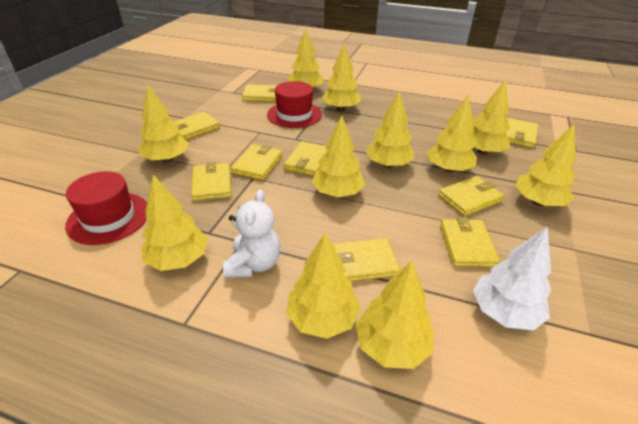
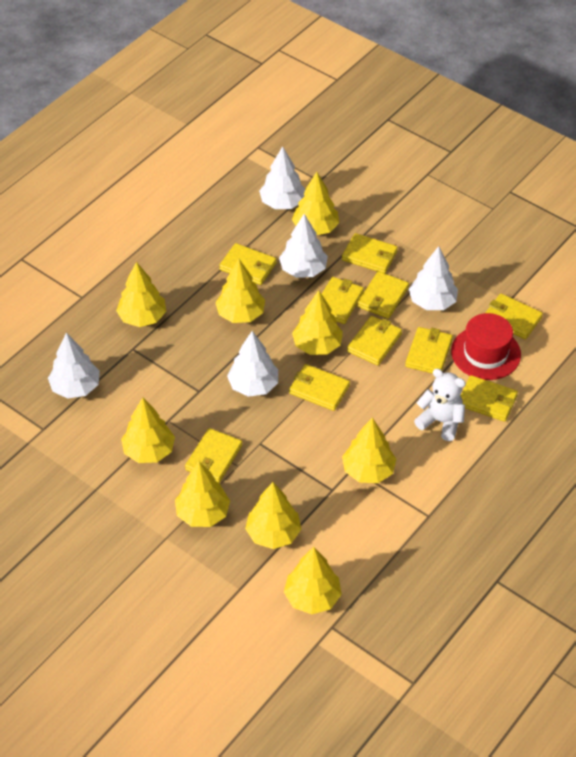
red hat: [65,171,147,245] [267,81,322,128] = 2 -> [451,313,521,380] = 1
white tree: [473,227,551,330] = 1 -> [48,333,100,399] [227,331,278,397] [259,146,305,209] [279,214,328,278] [409,246,458,310] = 5
yellow tree: [140,85,189,162] [141,175,208,271] [286,232,361,339] [288,28,324,87] [312,116,365,197] [322,43,361,111] [356,261,434,369] [366,91,414,168] [427,95,477,172] [471,81,510,155] [515,124,576,206] = 11 -> [116,262,166,327] [121,397,175,463] [175,461,230,527] [215,259,265,323] [245,482,301,549] [284,547,342,614] [292,172,339,235] [292,290,343,355] [342,417,396,483] = 9
yellow wallet: [174,112,220,140] [191,162,231,201] [231,144,282,180] [242,84,277,102] [284,141,327,176] [332,238,400,282] [438,176,504,216] [440,217,500,267] [506,118,538,148] = 9 -> [185,428,242,483] [219,243,277,285] [289,364,350,411] [322,277,364,324] [342,233,398,273] [347,316,402,365] [357,271,409,319] [405,327,453,374] [461,375,518,422] [485,293,543,339] = 10

